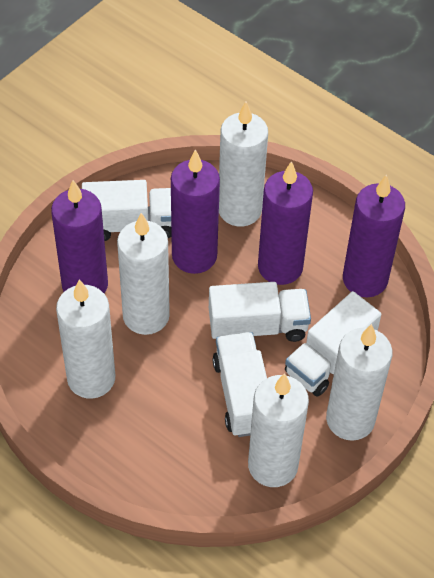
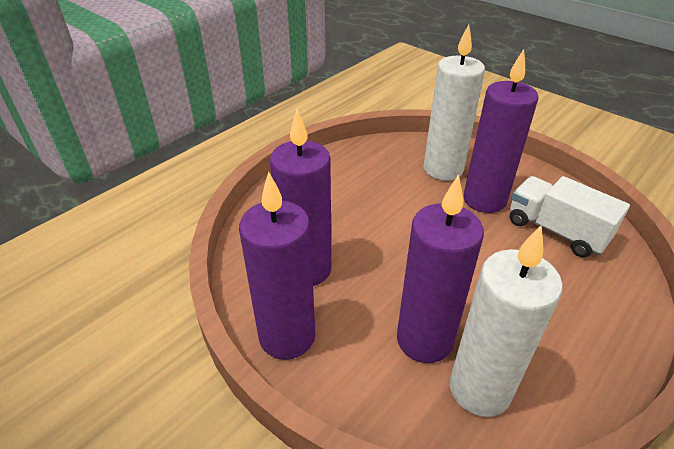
white candle: [56,279,115,399] [117,213,170,335] [219,101,268,227] [248,373,309,487] [326,324,393,441] = 5 -> [424,24,485,181] [450,226,563,417] = 2
white truck: [82,180,172,241] [209,282,311,342] [213,332,267,437] [285,291,381,397] = 4 -> [510,176,630,257] = 1

